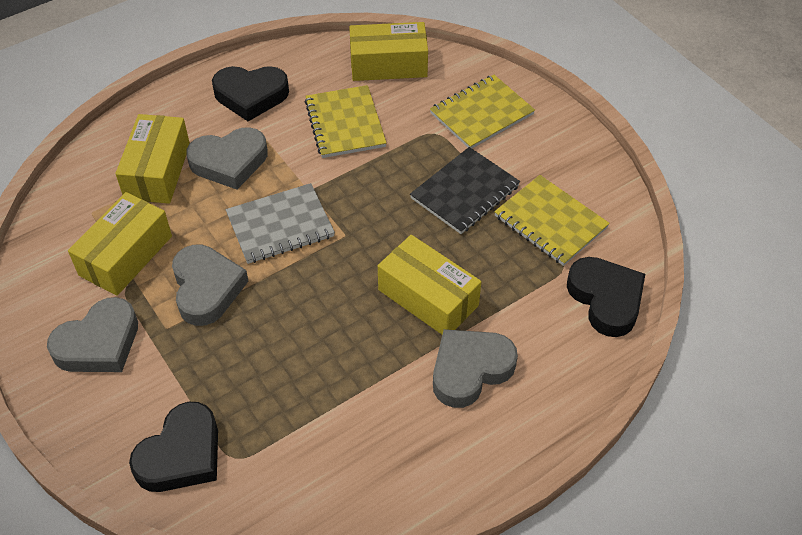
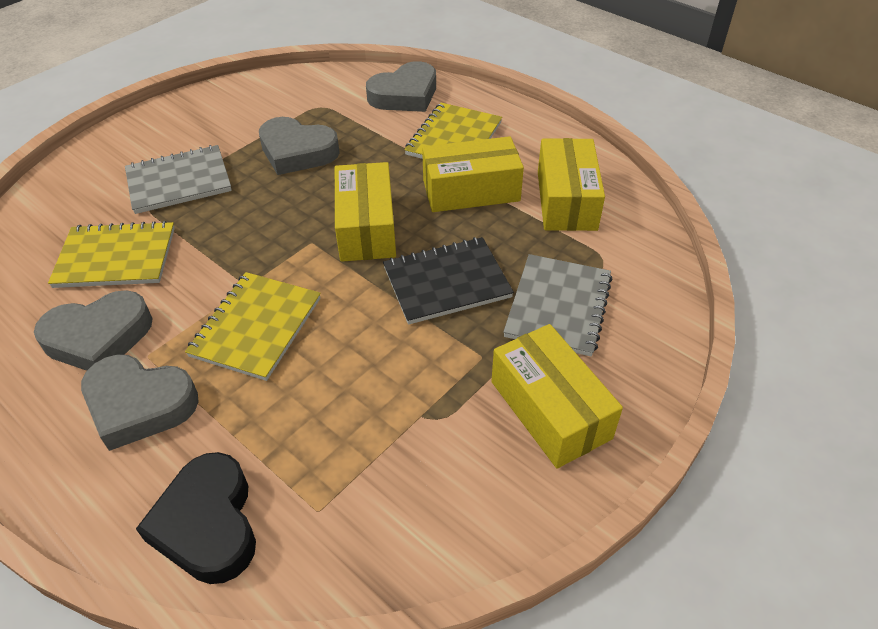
black heart: [129,402,218,492] [212,66,289,121] [567,257,645,337] = 3 -> [136,452,256,584] = 1
grey notebook: [226,183,335,264] = 1 -> [125,145,232,214] [503,254,613,357] = 2

